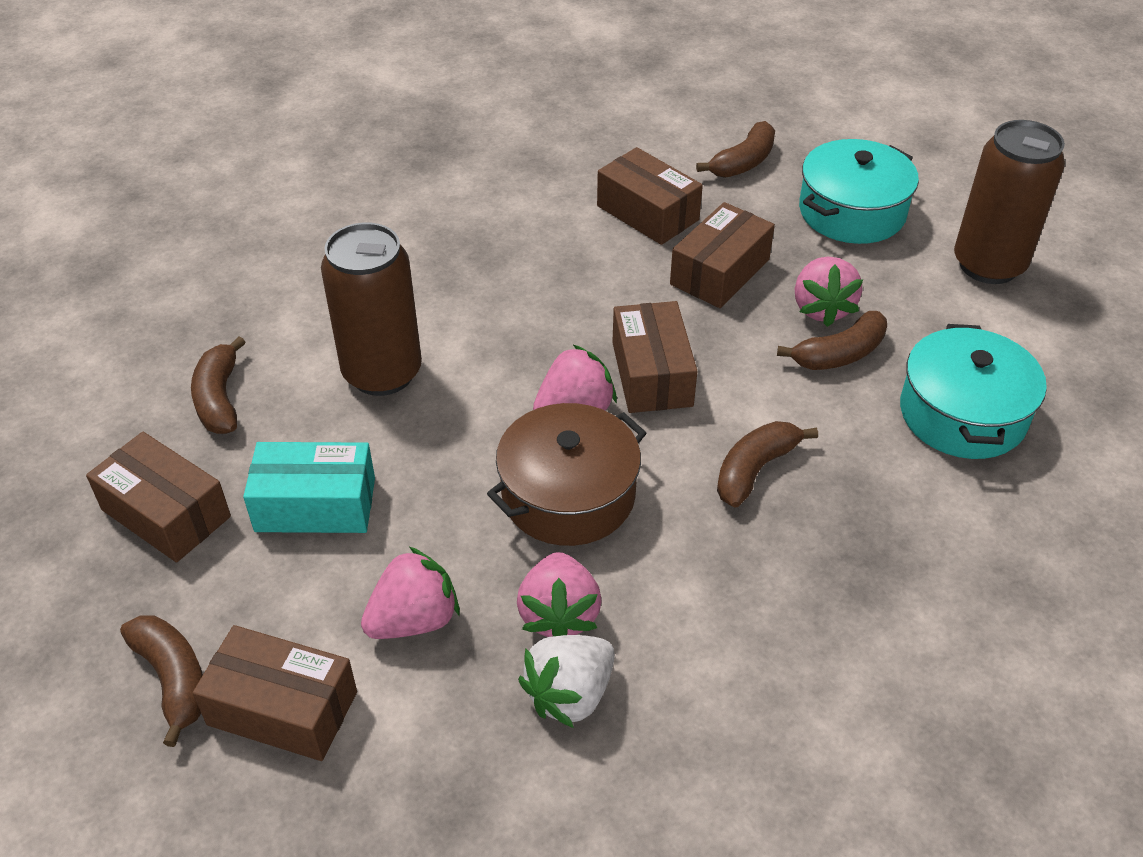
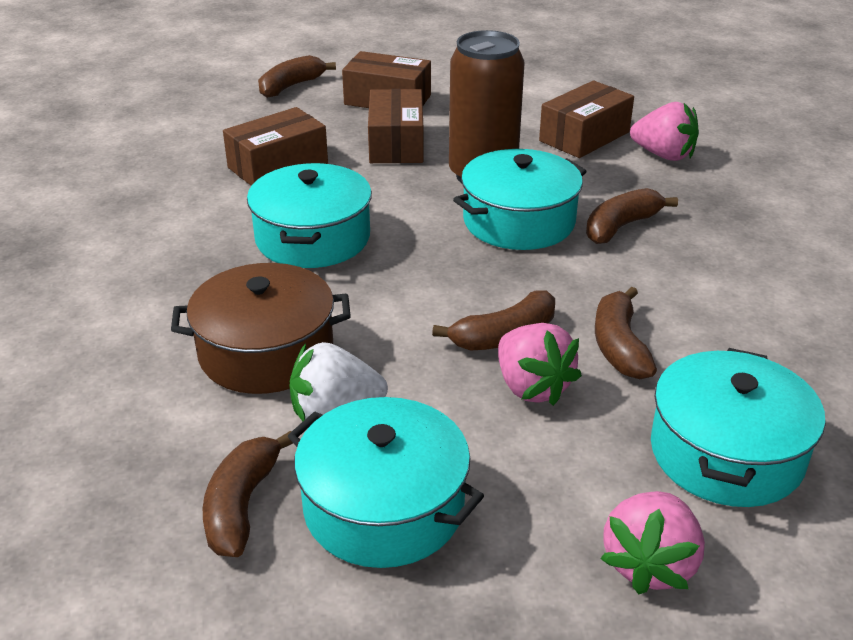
brown box: [86,432,231,562] [193,625,357,761] [597,147,703,245] [612,301,697,413] [670,202,775,308] = 5 -> [223,107,328,186] [342,51,431,108] [368,89,423,163] [539,81,634,158] = 4
brown can: [321,223,422,396] [954,120,1065,284] = 2 -> [449,30,525,183] = 1
pink strawberry: [361,547,460,639] [517,552,601,637] [533,345,617,411] [795,257,863,327] = 4 -> [498,323,582,406] [600,491,705,594] [630,102,699,161] = 3
turquoise box: [243,442,375,533] = 1 -> none = 0
turquoise pot: [799,139,919,244] [900,324,1047,459] = 2 -> [247,163,372,268] [288,397,484,568] [453,149,587,250] [651,348,825,507] = 4

